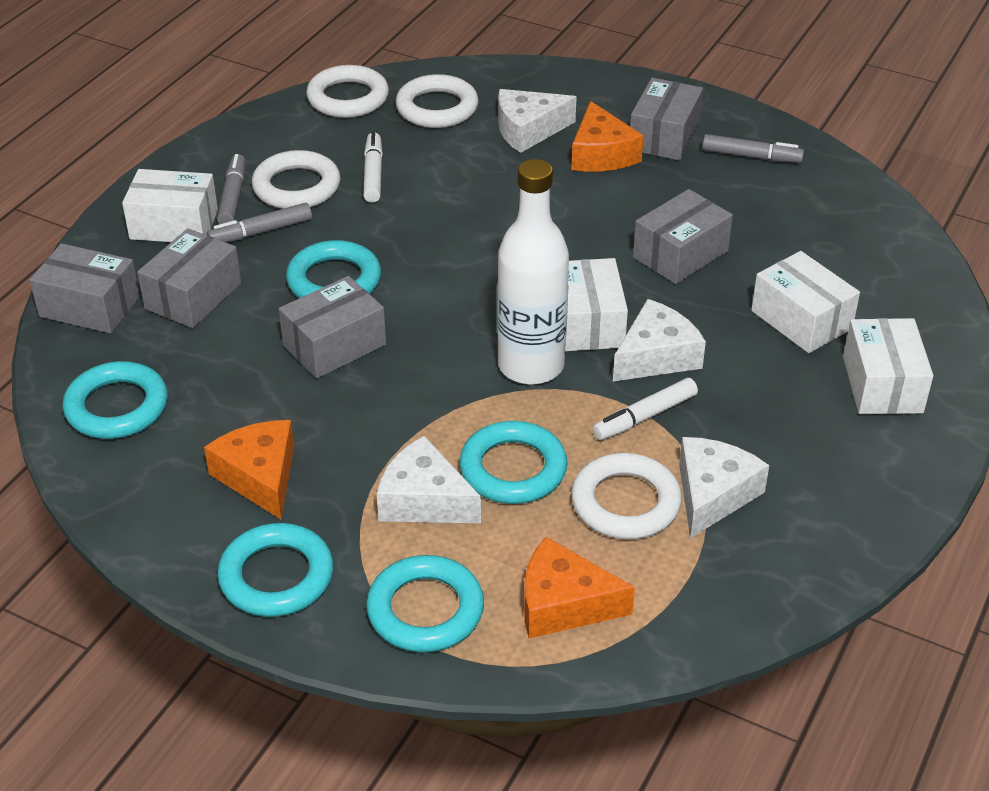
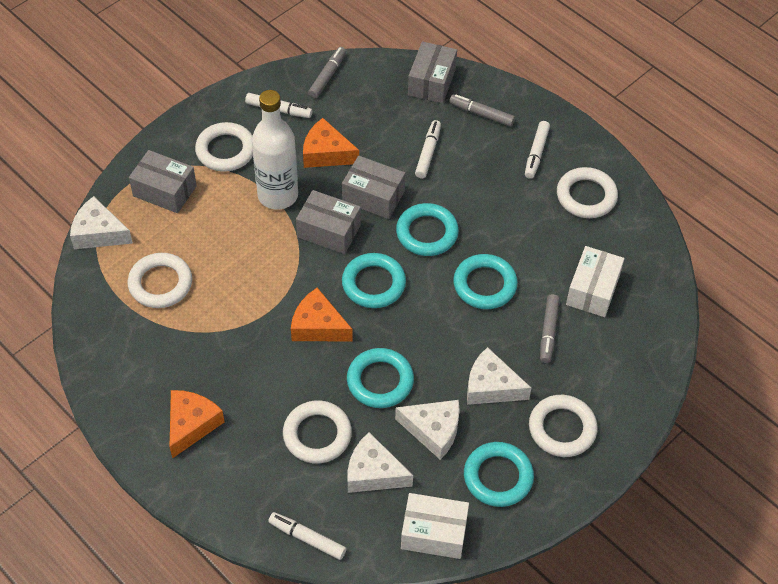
grey box: [29,243,140,334] [137,228,241,328] [279,276,386,378] [630,78,703,161] [633,189,733,284] = 5 -> [129,150,197,213] [296,190,361,254] [342,156,405,219] [408,41,457,103] = 4
white box: [122,169,218,242] [565,258,628,351] [751,251,860,353] [843,318,933,414] = 4 -> [401,493,469,559] [566,246,624,317] = 2
white marker: [363,132,383,203] [593,378,698,440] = 2 -> [245,93,312,118] [268,512,347,560] [415,120,441,178] [525,121,550,179] = 4
white ring: [252,150,340,209] [306,65,389,118] [396,74,479,128] [571,453,682,539] = 4 -> [127,253,192,308] [195,122,253,172] [283,401,352,463] [529,395,598,457] [557,167,618,218] = 5

